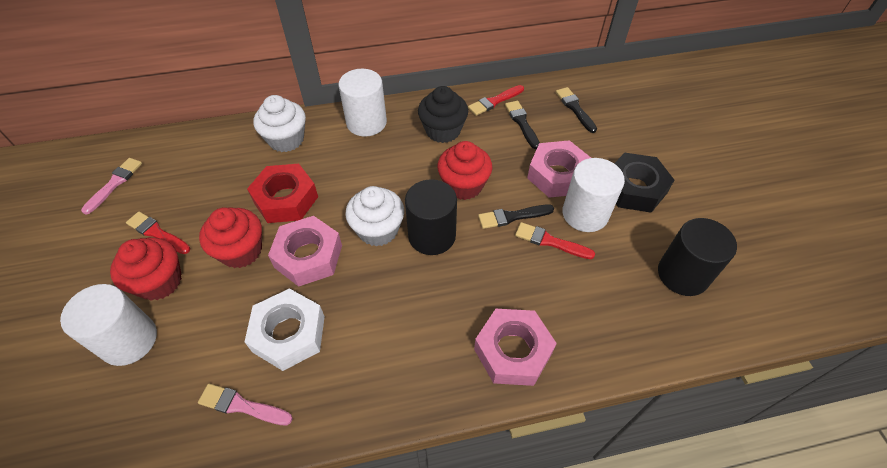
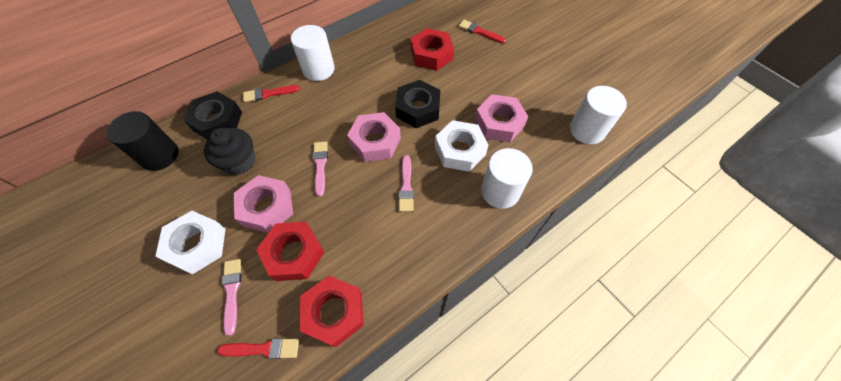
black brush: [478,205,554,229] [505,101,540,149] [556,87,597,133] = 3 -> none = 0
black cylinder: [405,179,457,255] [658,218,737,296] = 2 -> [106,111,179,171] = 1
black nut: [614,153,674,213] = 1 -> [183,91,242,140] [395,80,440,128] = 2
pink brush: [81,158,142,215] [198,384,293,425] = 2 -> [222,259,241,336] [313,142,328,197] [399,155,414,212] = 3
red cupcake: [110,237,182,301] [199,207,262,268] [437,141,492,200] = 3 -> none = 0
red nut: [247,164,318,223] = 1 -> [256,222,324,281] [300,276,364,348] [410,28,454,71] = 3
white cupcake: [253,95,306,152] [345,186,404,247] = 2 -> none = 0
white nut: [245,289,325,371] = 1 -> [155,211,226,275] [435,120,489,172] = 2

